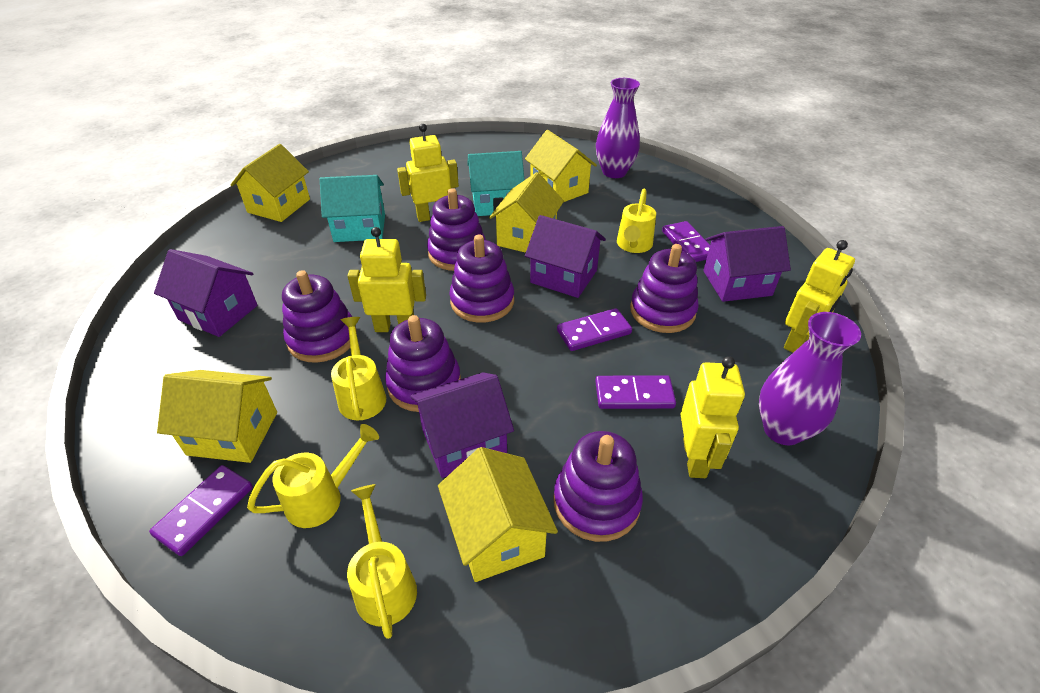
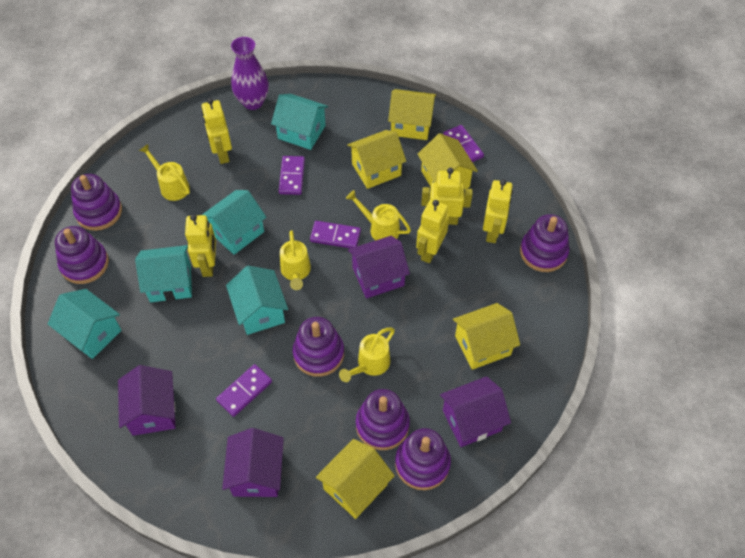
purple vase: [596,78,640,178] [759,312,861,445] = 2 -> [231,37,269,110] = 1
turquoise house: [320,175,385,242] [468,151,524,216] = 2 -> [48,289,122,359] [135,245,192,302] [202,190,266,255] [226,266,288,335] [271,94,328,150] = 5
yellow robot: [348,227,426,332] [397,124,459,222] [680,356,745,478] [784,240,855,353] = 4 -> [185,214,216,277] [202,98,232,164] [416,200,449,263] [421,168,473,225] [483,179,513,243] = 5

